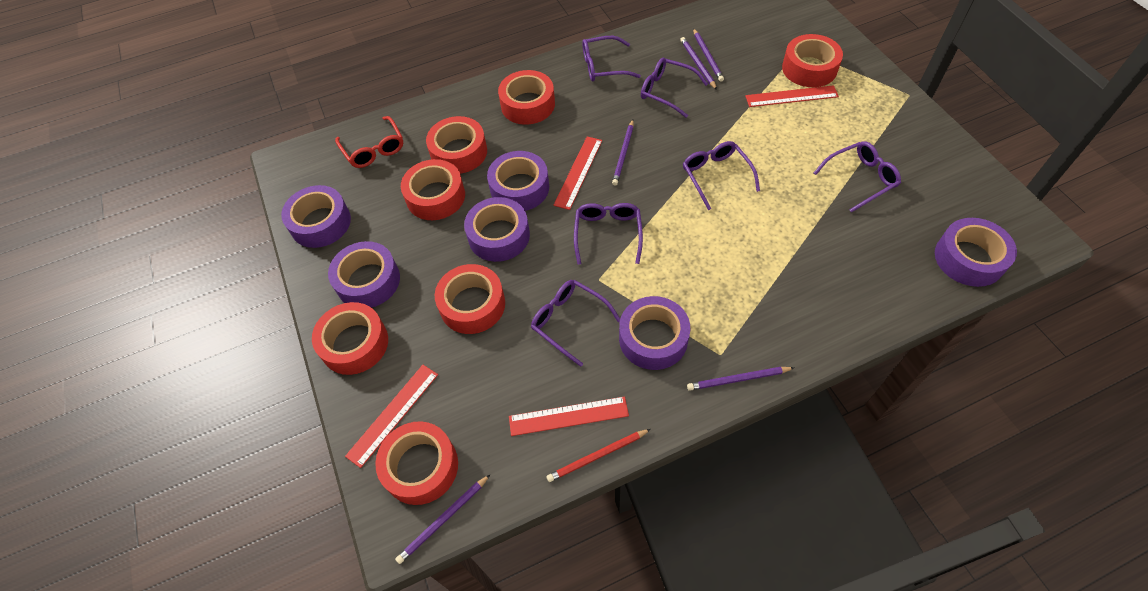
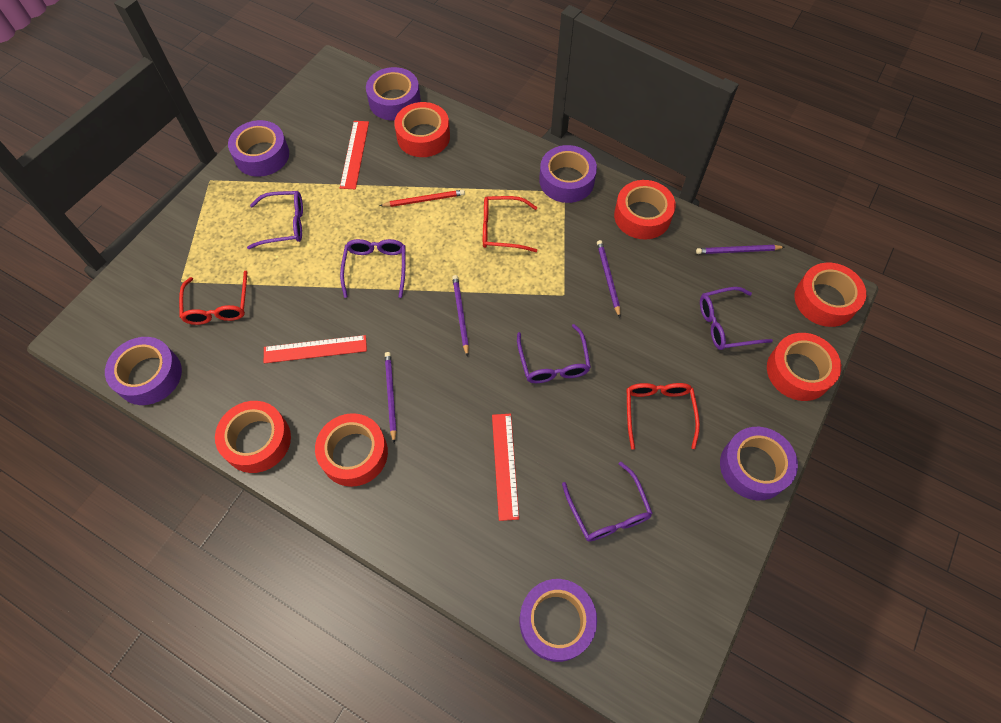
purple glasses: [531,280,620,367] [574,203,643,264] [583,36,641,81] [641,58,708,118] [683,141,760,210] [814,141,901,213] = 6 -> [247,191,303,249] [340,239,405,298] [517,324,591,383] [562,462,653,542] [700,287,773,350] = 5
purple pencil: [395,475,490,564] [612,120,634,185] [680,37,717,90] [687,367,794,391] [693,28,724,82] = 5 -> [385,352,397,443] [452,275,469,357] [597,240,620,318] [696,245,784,254] = 4
red glasses: [335,116,403,168] = 1 -> [179,271,247,325] [483,196,537,252] [627,383,700,450] = 3
red ruler: [345,365,438,468] [509,396,629,436] [554,136,602,210] [745,85,839,107] = 4 -> [264,335,367,363] [340,121,369,189] [492,414,519,521] = 3
red tape: [312,302,388,375] [375,421,458,505] [401,159,465,220] [426,116,487,174] [435,264,505,334] [498,70,555,125] [782,34,843,87] = 7 -> [215,401,291,473] [315,413,388,487] [394,102,450,157] [614,180,676,239] [767,333,841,401] [795,263,866,327] = 6

